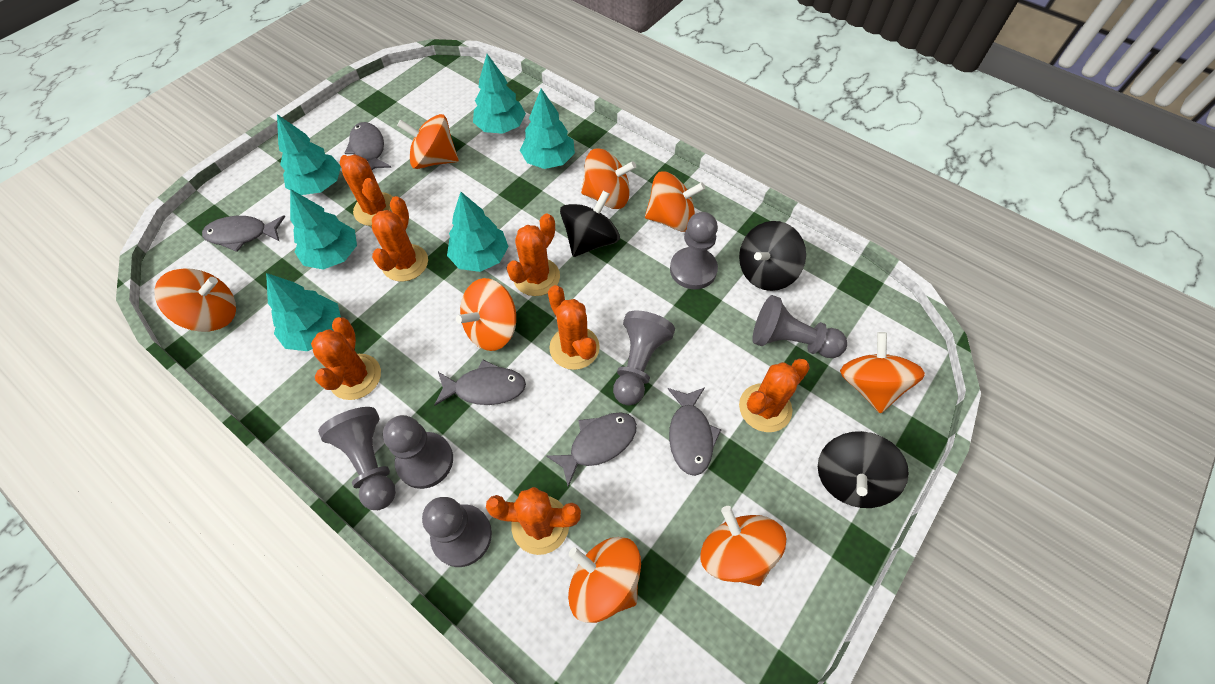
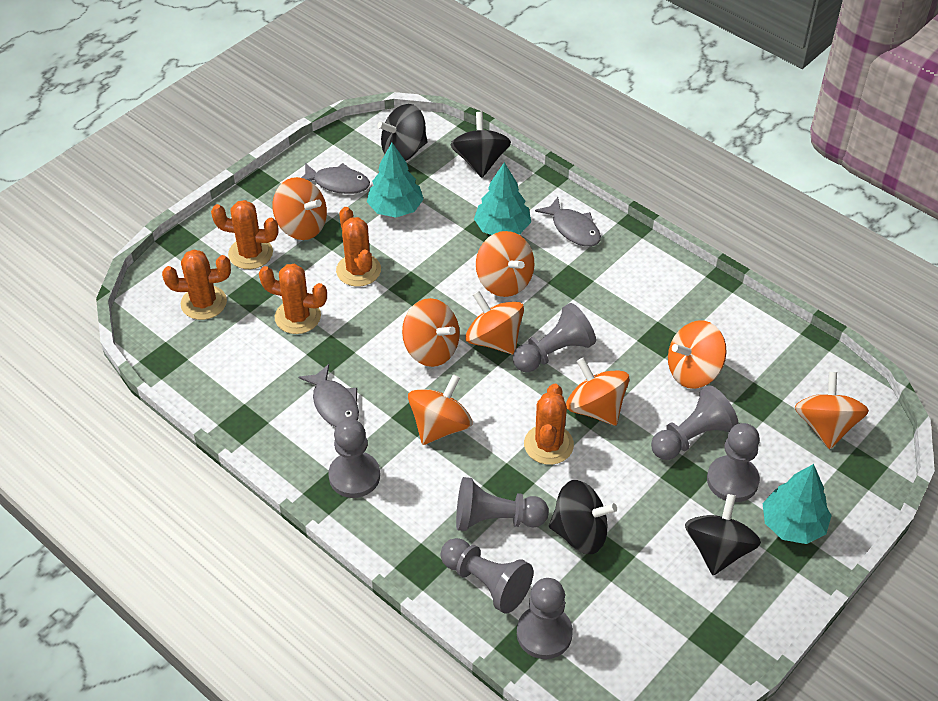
black spinning top: [560,191,620,257] [739,221,806,291] [818,431,909,508] = 3 -> [377,104,427,161] [450,112,511,178] [549,480,617,554] [685,494,761,575] = 4
grey fish: [202,216,285,252] [345,122,391,170] [434,360,526,406] [546,412,637,487] [668,387,721,476] = 5 -> [299,364,359,427] [301,163,370,194] [535,197,601,247] = 3
grey pawn: [318,407,396,510] [383,415,453,489] [422,497,492,567] [613,310,675,406] [670,212,718,289] [752,295,847,358] = 6 -> [328,419,380,498] [441,538,533,614] [456,477,549,531] [513,303,596,372] [517,578,573,659] [651,385,738,460] [707,423,760,502] = 7
orange cactus: [311,317,381,400] [339,154,393,226] [372,196,428,282] [486,487,581,555] [507,213,560,296] [548,285,600,370] [739,359,810,432] = 7 -> [162,249,231,320] [211,200,278,269] [259,264,327,334] [336,207,381,287] [524,384,574,465] = 5
turquoise tree: [266,273,341,351] [277,114,341,195] [290,189,357,270] [447,192,509,272] [473,54,526,134] [520,88,575,169] = 6 -> [367,143,424,218] [474,162,531,235] [762,464,832,544] = 3

